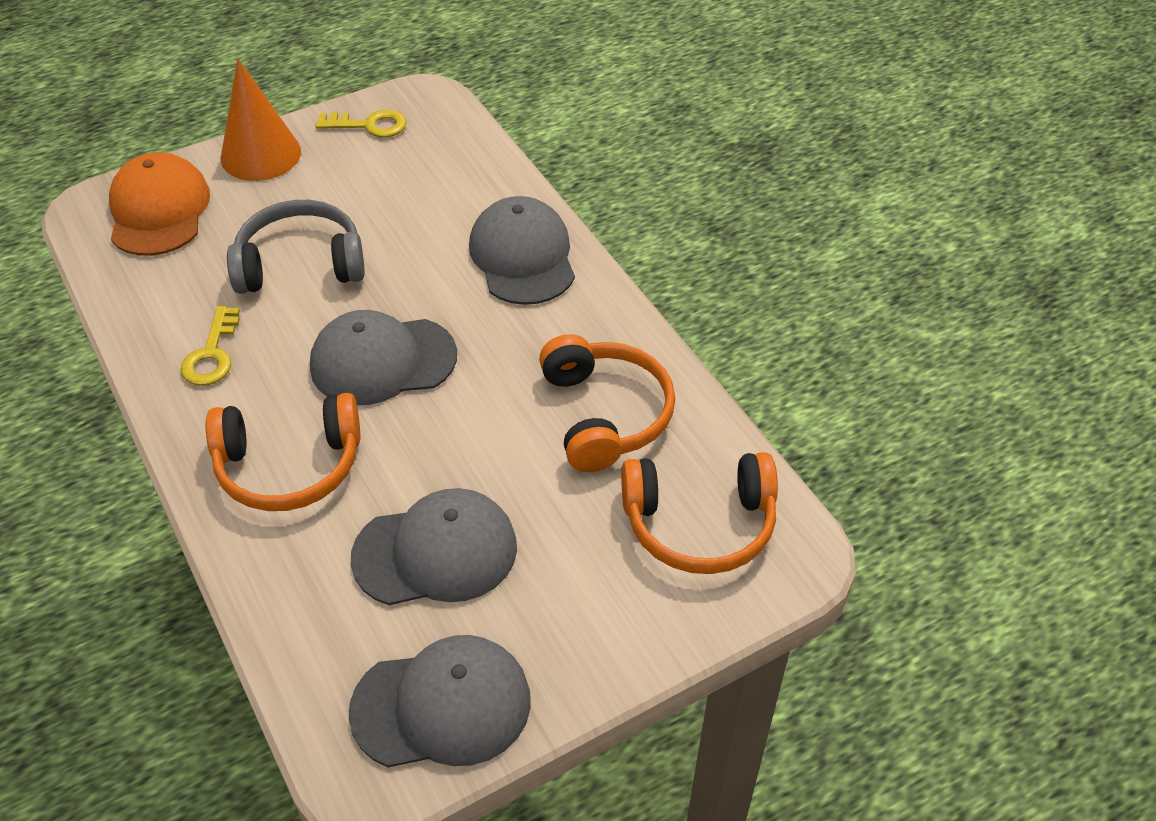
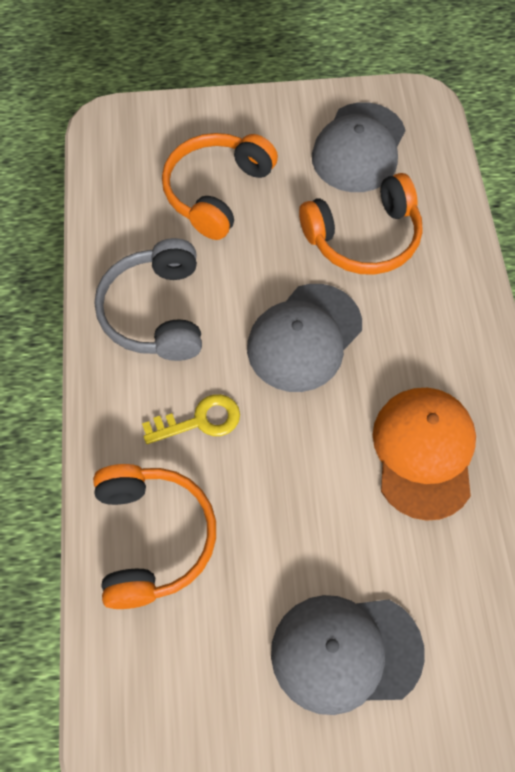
grey cap: [310,310,457,405] [349,635,531,768] [351,488,517,605] [469,196,575,305] = 4 -> [247,284,362,392] [271,595,425,715] [312,102,405,192] = 3
orange cone: [221,59,301,181] = 1 -> none = 0
yellow key: [180,306,240,386] [316,110,407,137] = 2 -> [142,394,240,444] = 1

